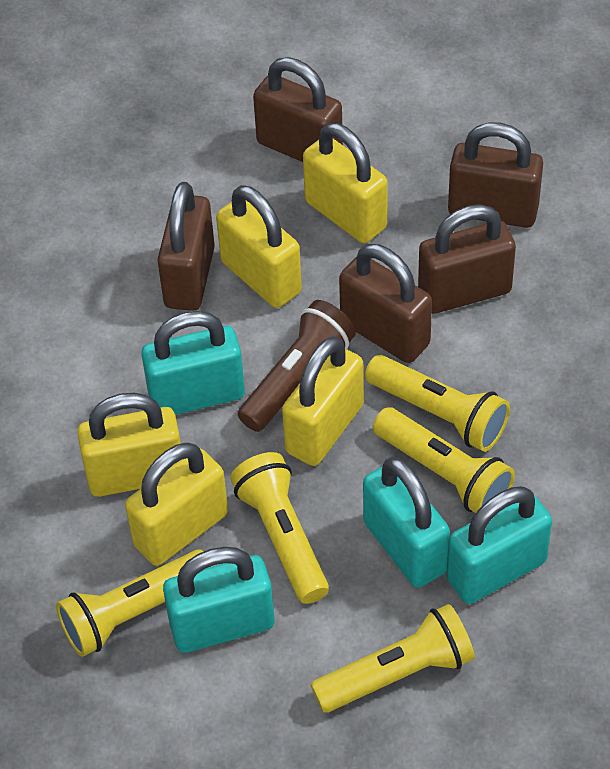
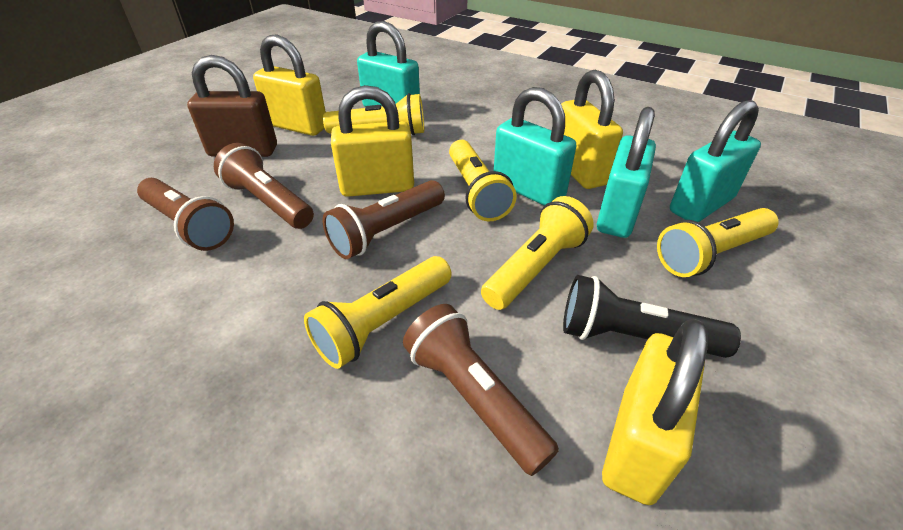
black flashlight: none = 0 -> [563,275,741,358] = 1
brown flashlight: [238,300,356,432] = 1 -> [137,178,234,251] [214,143,314,229] [322,180,445,259] [403,304,559,476] = 4
brown padlock: [157,182,215,311] [253,57,343,162] [339,244,432,363] [418,204,516,314] [448,122,543,228] = 5 -> [187,55,277,157] = 1
yellow padlock: [77,393,181,497] [125,443,228,566] [216,185,302,308] [282,336,364,466] [303,123,388,243] = 5 -> [253,34,326,136] [331,85,414,197] [561,70,623,189] [602,319,708,505] = 4

